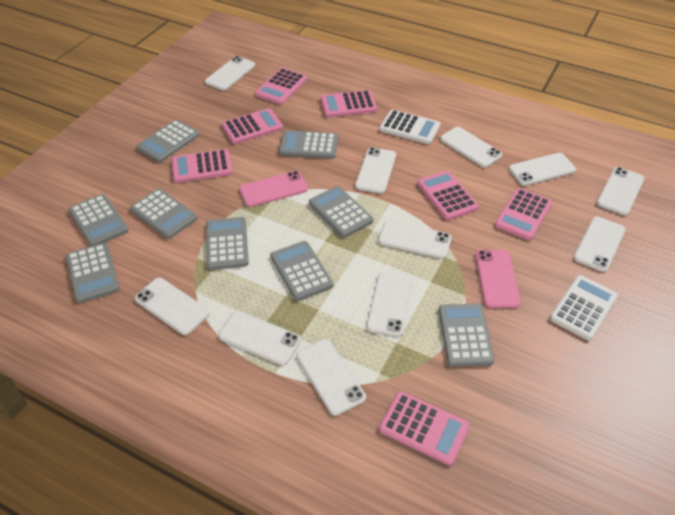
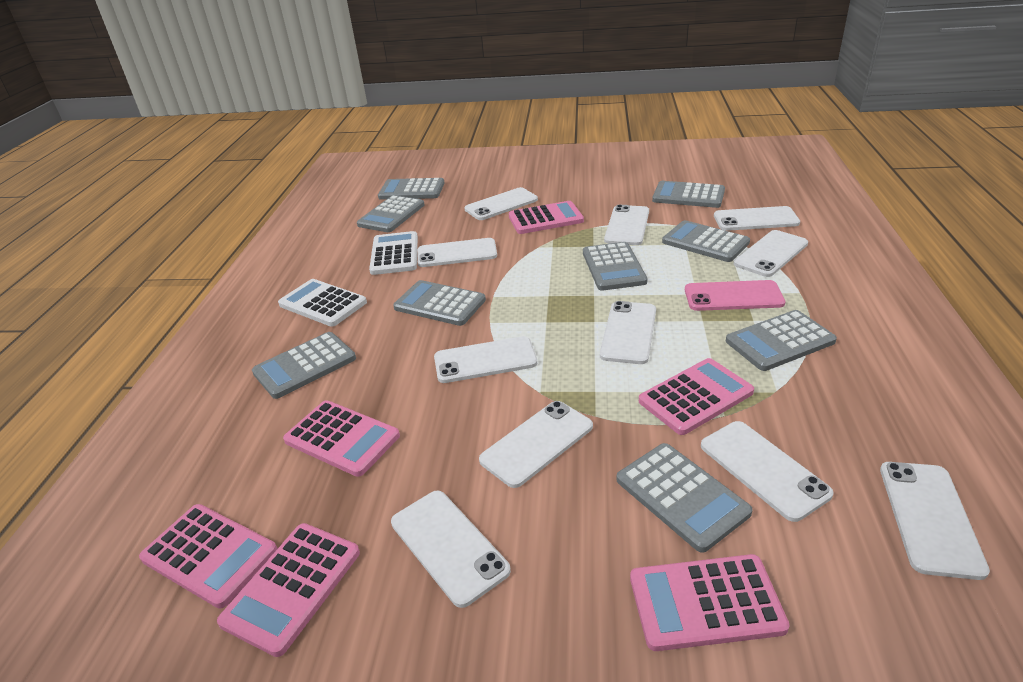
pink calculator: [172,149,232,183] [222,108,283,144] [255,68,307,105] [321,90,377,117] [379,391,470,466] [417,171,479,220] [495,188,552,240] = 7 -> [139,504,277,609] [217,523,360,657] [283,400,400,477] [509,201,584,234] [630,554,790,651] [639,358,754,435] = 6
pink phone: [239,171,308,207] [475,250,521,308] = 2 -> [685,280,785,311] = 1

